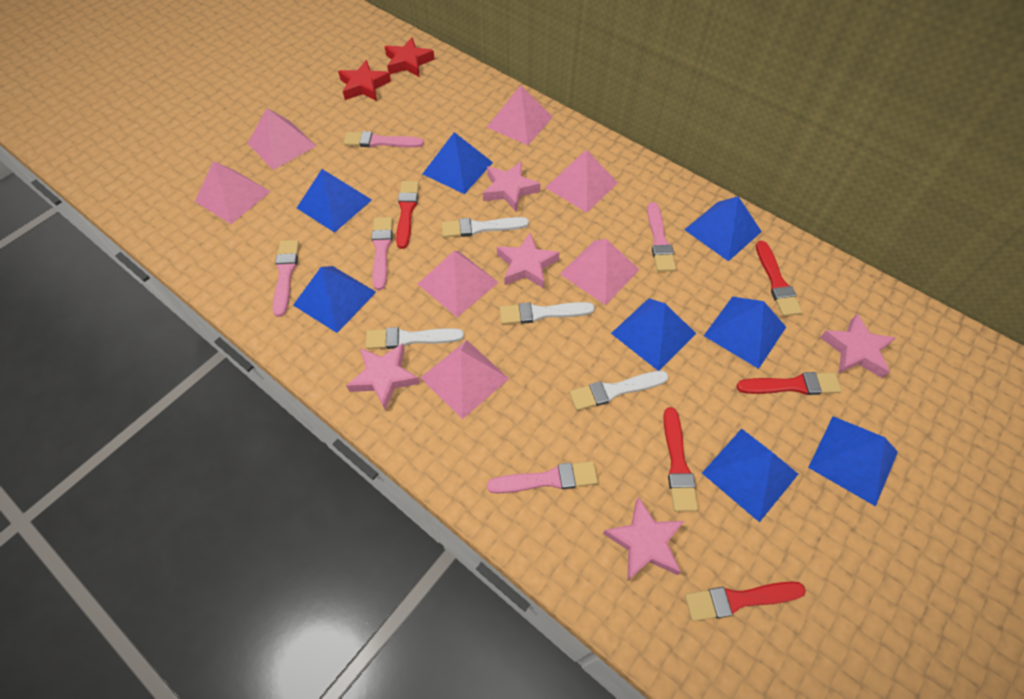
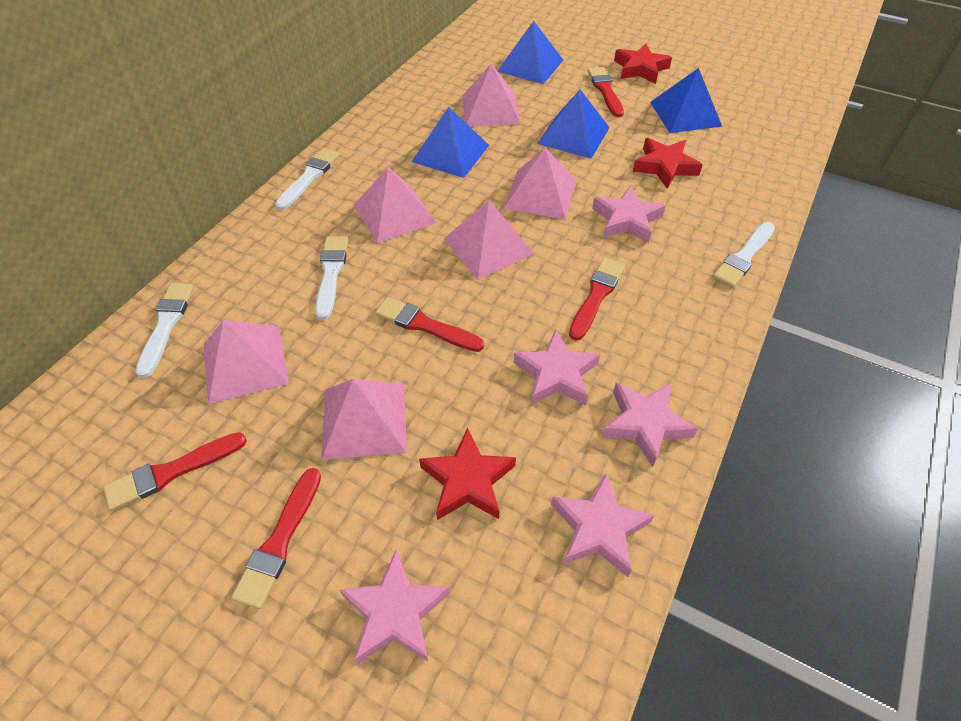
blue pyramid: [293,266,376,333] [297,169,372,233] [423,132,493,194] [611,298,696,371] [684,197,762,261] [702,428,798,522] [704,297,786,369] [808,416,898,506] = 8 -> [412,107,489,178] [498,21,563,84] [537,90,610,159] [650,68,722,133] = 4
pink brush: [273,240,299,317] [344,131,424,148] [371,217,393,290] [487,461,598,493] [647,202,676,272] = 5 -> none = 0
pink pyramid: [195,161,271,224] [247,108,316,170] [418,251,499,317] [421,340,509,419] [487,85,553,145] [545,149,618,213] [560,239,640,305] = 7 -> [203,320,289,404] [321,379,407,460] [354,167,437,243] [444,200,534,279] [462,63,521,126] [504,148,576,219] = 6
red star: [338,60,391,101] [385,37,435,77] = 2 -> [419,428,516,520] [614,44,672,84] [632,138,703,189] = 3

